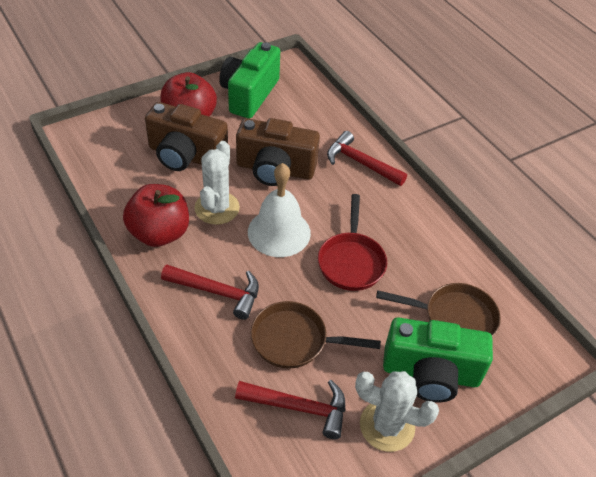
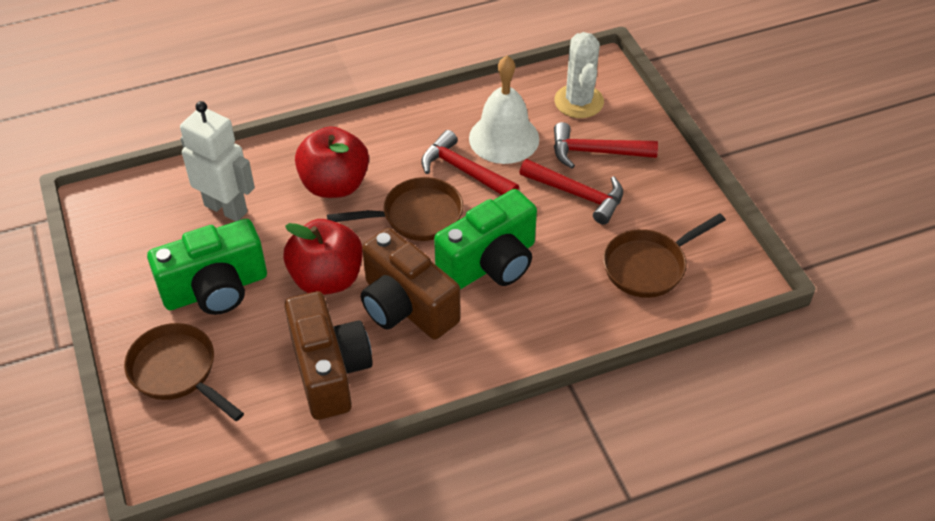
brown pan: [251,301,381,369] [376,283,501,337] = 2 -> [124,323,244,421] [327,177,463,241] [603,213,726,298] = 3
red pan: [318,194,387,291] = 1 -> none = 0
white cactus: [195,141,240,225] [355,371,439,452] = 2 -> [554,32,604,118] = 1
white robot: none = 0 -> [180,101,255,222] = 1

